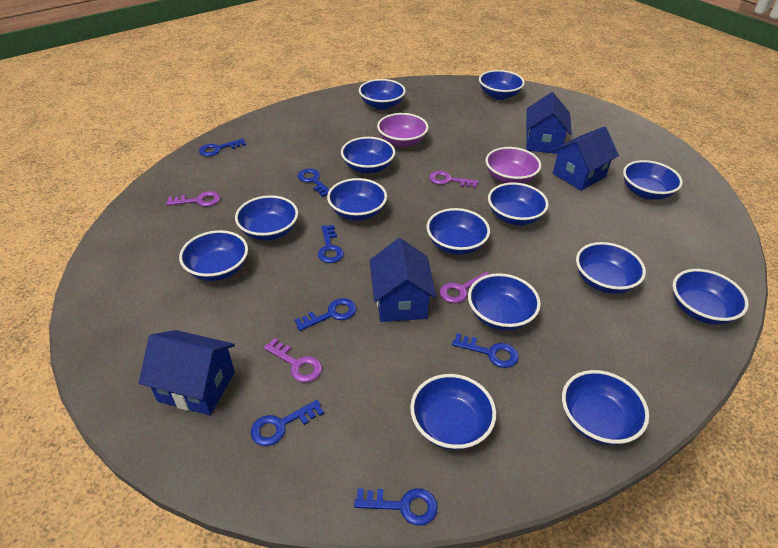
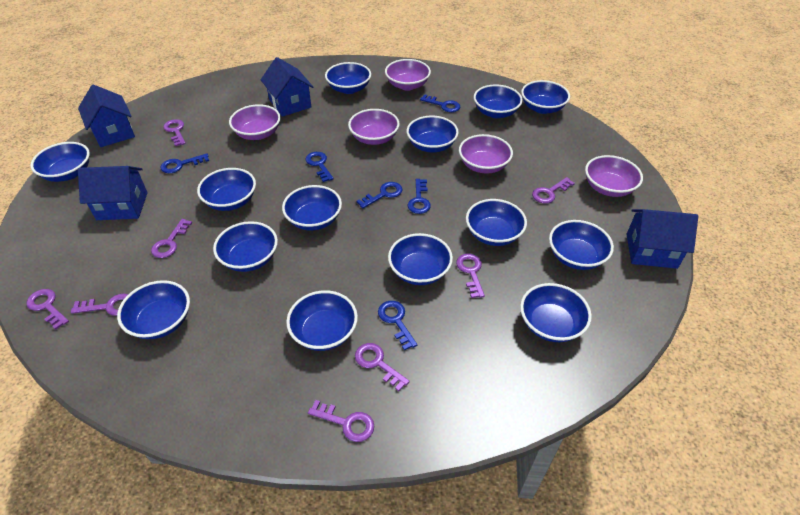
blue key: [199,139,246,156] [251,400,324,446] [294,298,356,331] [298,169,330,197] [318,225,344,263] [354,488,438,526] [452,333,519,368] = 7 -> [161,153,209,173] [306,152,334,182] [357,182,403,209] [378,301,417,350] [408,179,431,214] [420,94,460,112] = 6
purple bowl: [377,113,429,147] [485,147,541,184] = 2 -> [229,104,281,140] [348,109,400,145] [385,59,431,91] [459,134,513,174] [585,155,643,197] = 5
purple key: [166,191,220,207] [264,338,322,383] [429,171,478,188] [440,272,489,303] = 4 -> [26,289,69,330] [71,293,128,316] [151,219,192,258] [163,119,186,146] [308,400,374,442] [355,343,410,391] [456,254,485,298] [532,177,575,203] = 8

